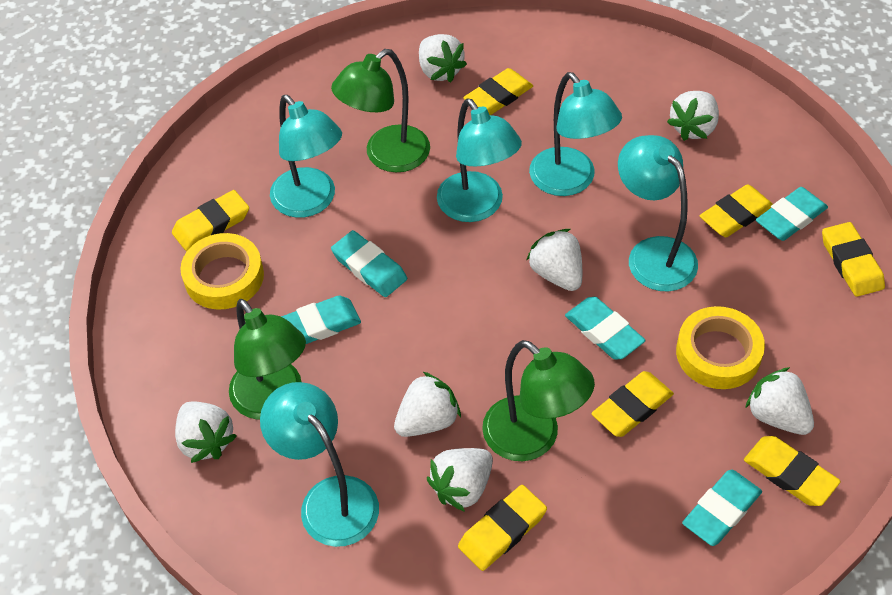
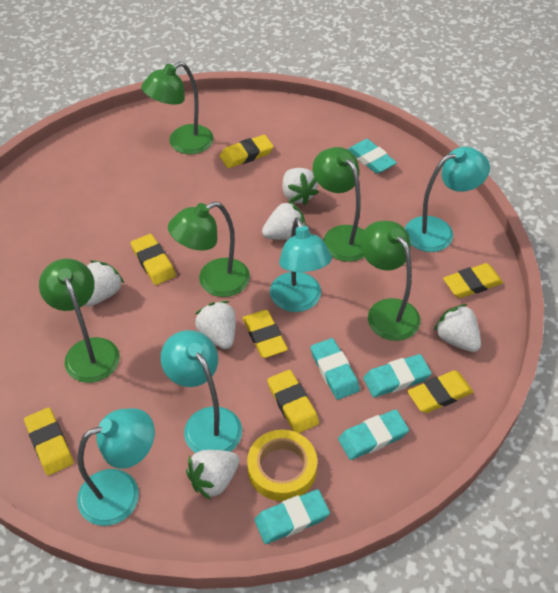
green lamp: [229,299,306,420] [331,49,430,172] [482,340,595,461] = 3 -> [39,259,120,383] [141,62,214,154] [168,202,250,297] [313,147,364,262] [360,221,420,341] = 5
turquoise lamp: [260,382,379,547] [270,95,342,218] [437,99,522,222] [529,72,622,196] [618,135,698,291] = 5 -> [77,408,155,526] [160,330,242,453] [270,217,332,312] [405,147,490,252] = 4
white strawberry: [175,401,237,463] [394,372,461,437] [419,34,467,83] [427,448,493,512] [526,229,582,291] [667,91,719,141] [745,367,814,435] = 7 -> [85,260,124,307] [186,450,240,500] [195,301,236,349] [262,201,306,240] [283,168,319,205] [434,304,481,352] = 6
yellow tape: [180,233,264,310] [676,306,765,389] = 2 -> [247,429,317,501] = 1

